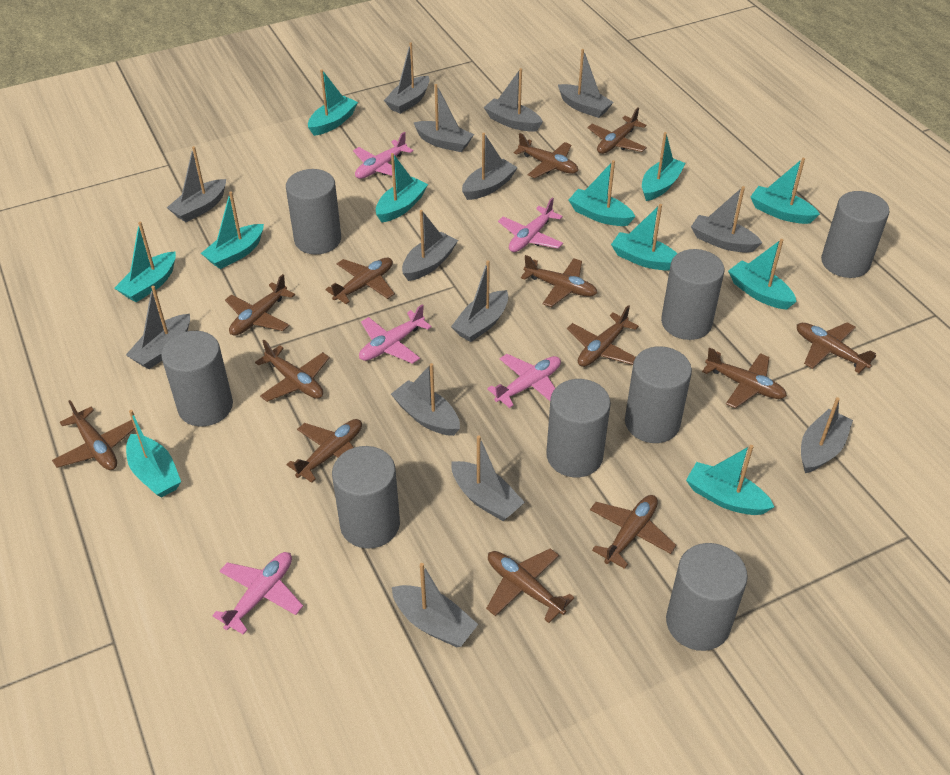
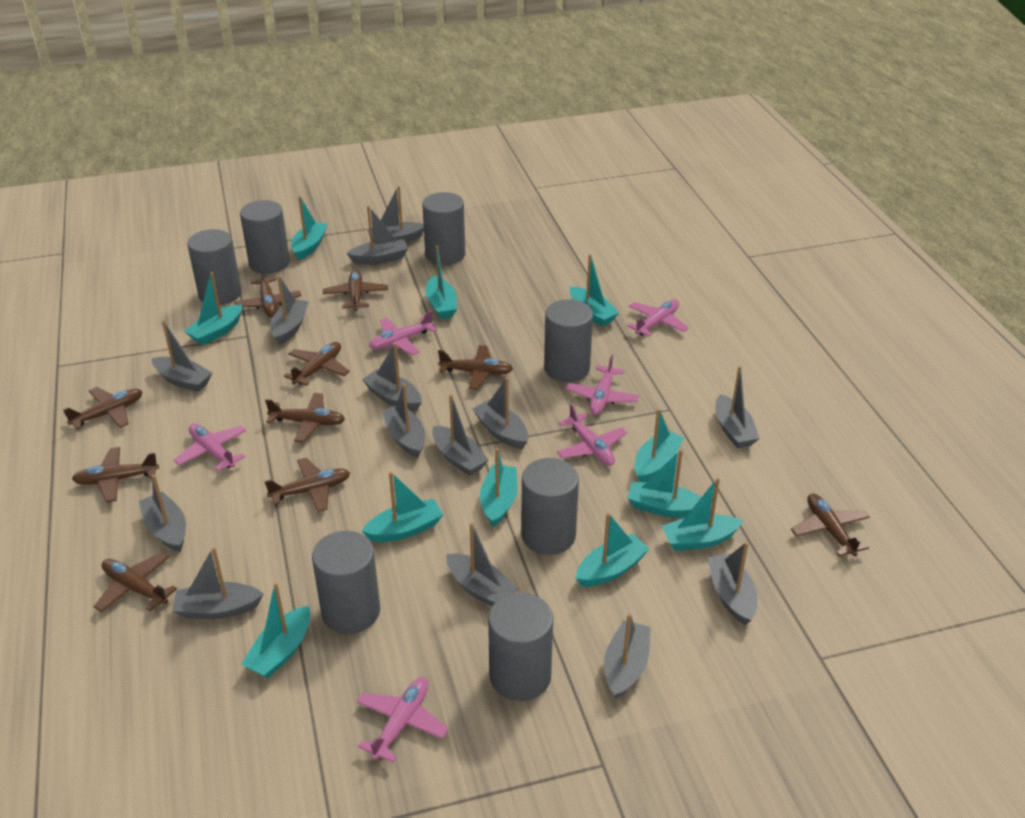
brown plane: [52,400,135,470] [225,274,295,336] [255,340,330,402] [287,419,362,483] [325,258,395,304] [486,548,575,623] [514,133,578,178] [521,255,597,307] [567,305,639,367] [587,108,647,154] [590,495,677,569] [702,347,787,408] [797,322,876,373] = 13 -> [63,387,143,429] [72,447,159,503] [94,552,177,612] [234,266,301,317] [264,457,350,512] [265,393,345,443] [284,342,350,386] [323,270,388,311] [438,345,513,390] [791,494,870,557] = 10
grey cylinder: [161,331,233,427] [286,169,341,254] [332,446,400,549] [546,379,611,477] [625,346,692,443] [661,249,724,340] [666,543,748,651] [821,191,890,278] = 8 -> [187,229,241,305] [240,200,290,274] [312,531,380,634] [422,192,465,265] [488,593,553,701] [521,458,579,555] [544,299,593,382] = 7
pink plane: [212,552,303,635] [353,132,413,179] [359,304,432,364] [487,354,561,408] [498,197,563,252] = 5 -> [174,423,247,471] [357,677,449,763] [369,310,437,355] [557,404,627,466] [566,354,639,415] [627,300,689,337] = 6

